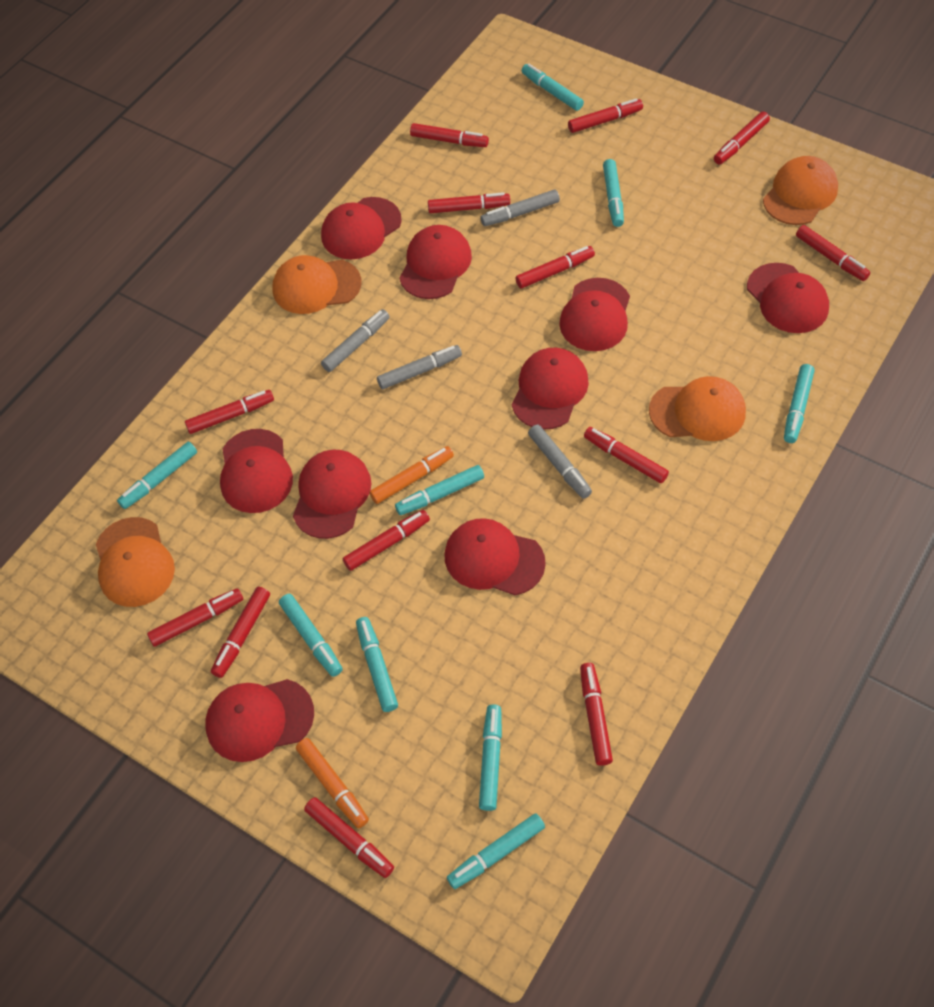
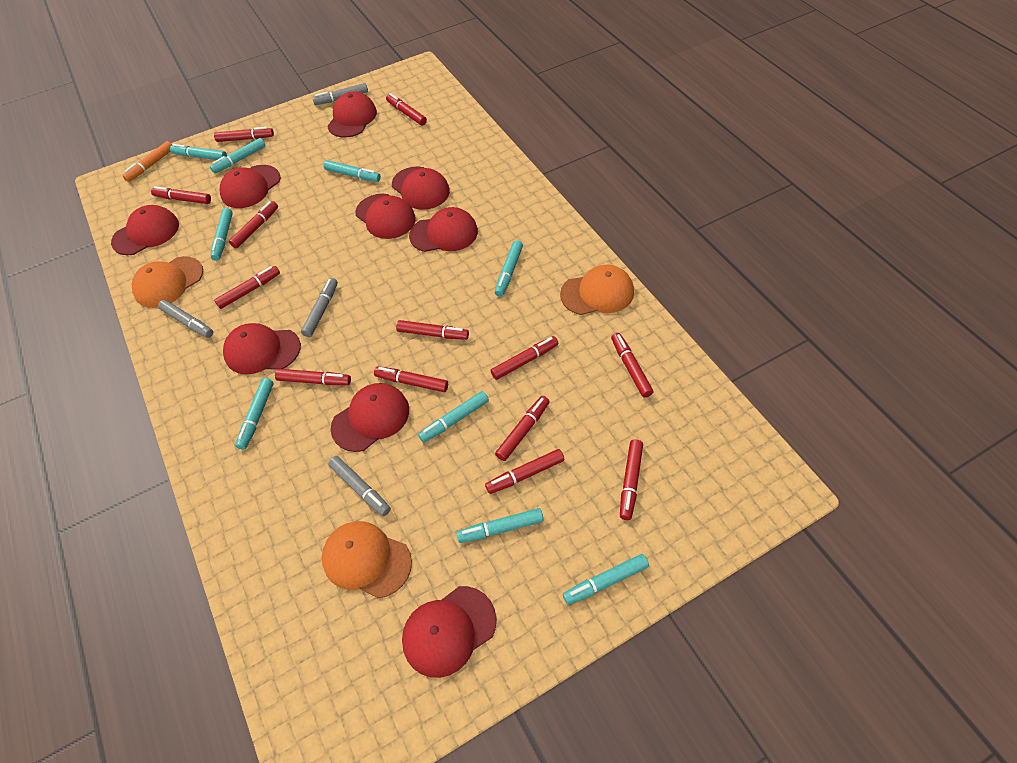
orange cap: [96,517,175,607] [272,255,362,314] [649,376,746,441] [763,156,838,225] = 4 -> [132,256,203,308] [322,521,412,598] [560,265,634,315] = 3
orange marker: [296,738,369,828] [369,446,454,504] = 2 -> [122,141,172,182] = 1

